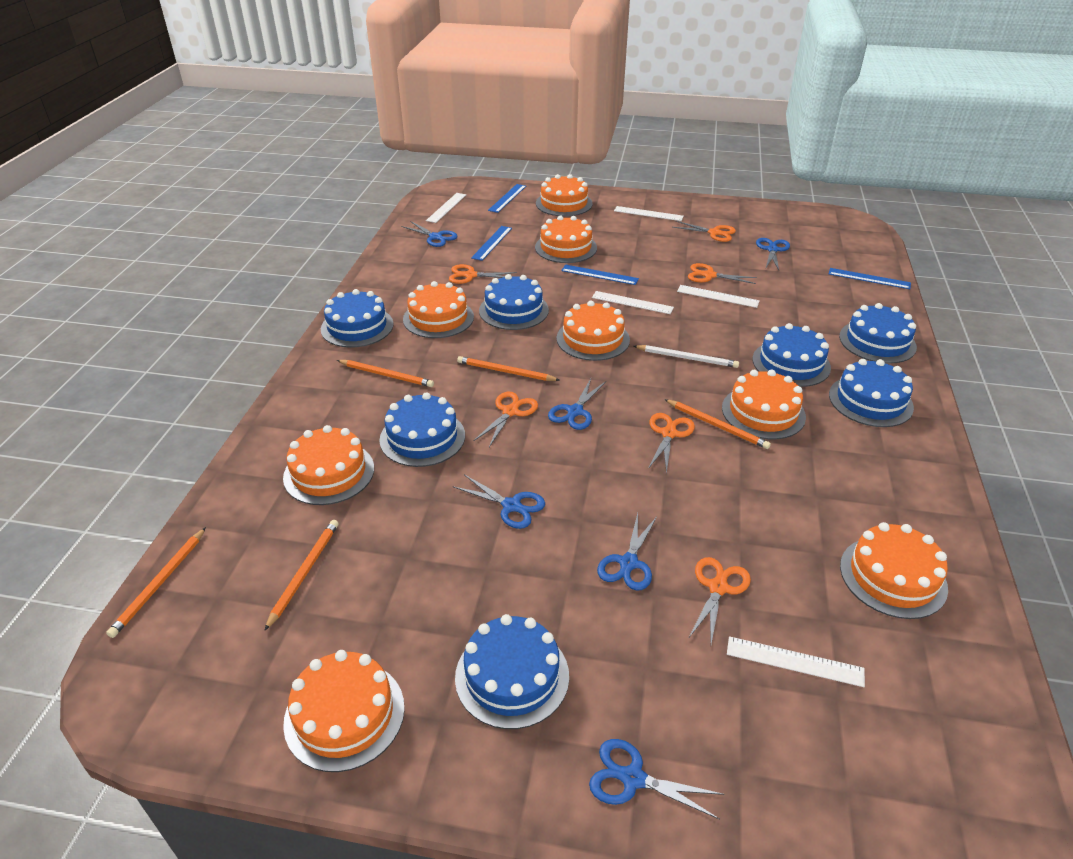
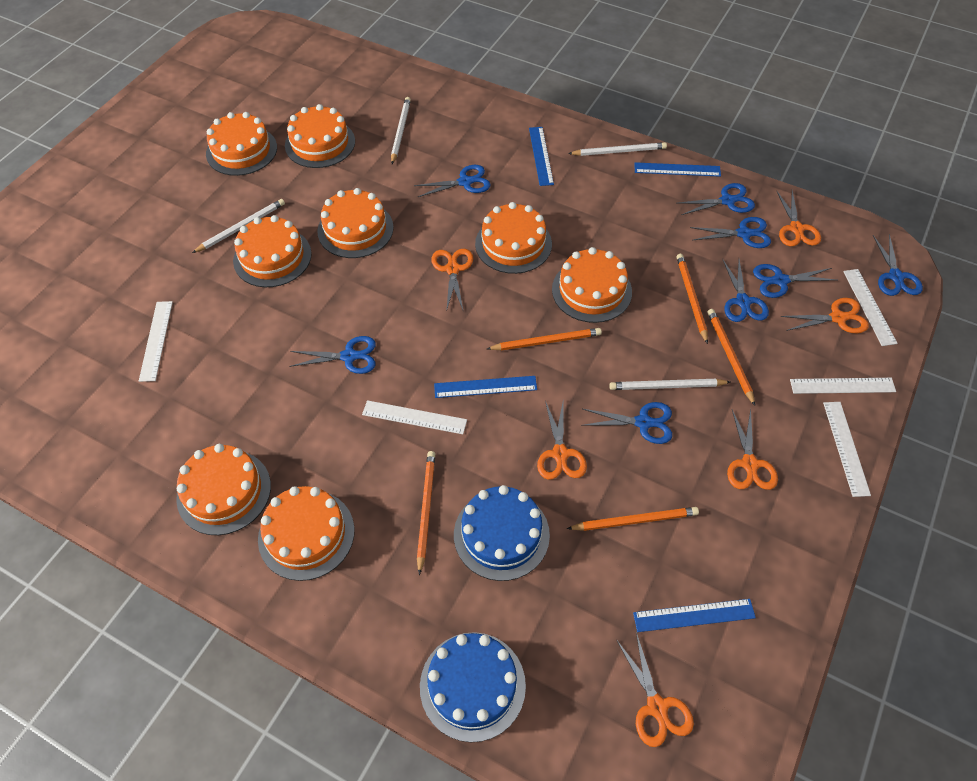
blue cake: [321,289,393,348] [380,392,465,467] [455,614,569,729] [479,274,549,330] [752,323,831,387] [829,359,914,427] [839,303,917,364] = 7 -> [420,632,526,742] [454,485,550,581] = 2
blue scissors: [401,221,458,247] [453,475,545,529] [548,379,606,430] [589,739,724,820] [597,513,657,591] [756,238,790,270] = 6 -> [289,336,376,374] [414,165,491,197] [581,402,672,444] [678,183,755,215] [690,217,771,248] [722,259,769,322] [753,264,836,298] [873,234,923,296] = 8
white pencil: [634,345,739,368] = 1 -> [192,199,285,253] [391,97,411,164] [568,142,667,156] [609,379,730,390] = 4

